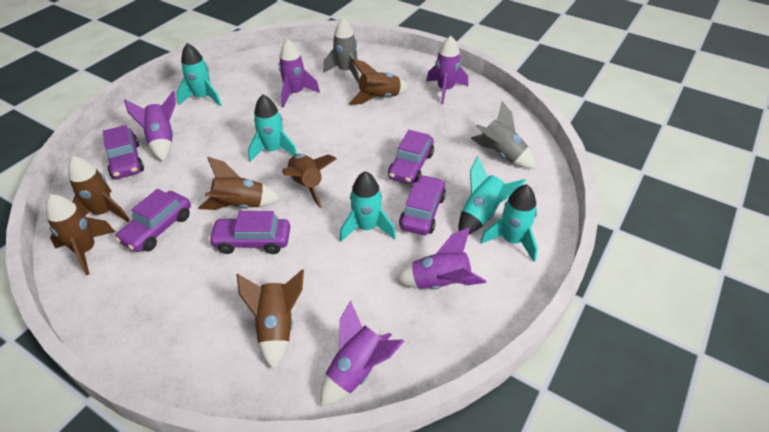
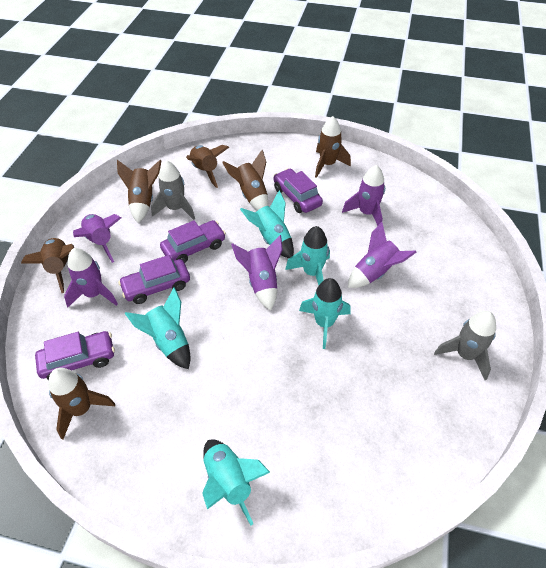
purple car: [103,125,144,179] [115,189,191,252] [208,211,290,254] [388,130,434,184] [399,175,446,235] = 5 -> [35,331,115,380] [118,255,190,304] [160,220,226,263] [274,168,323,213] = 4

